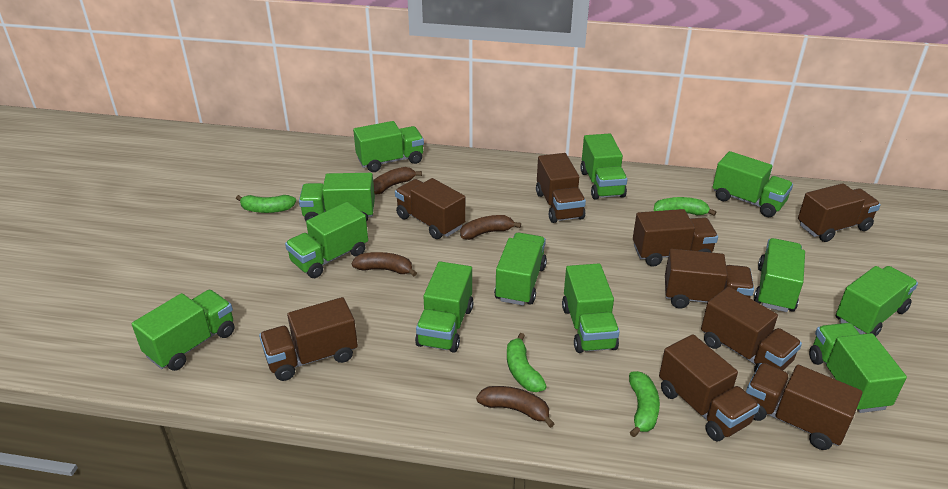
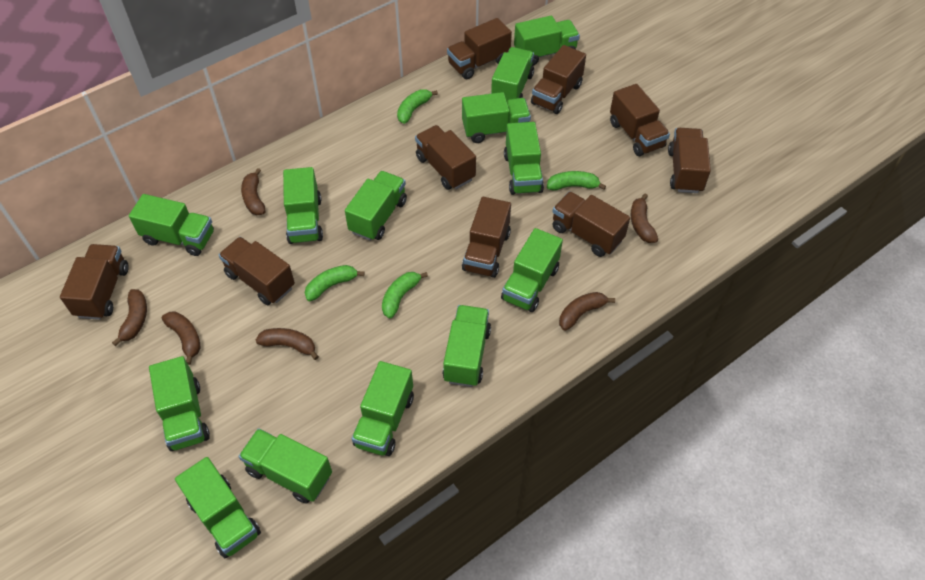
brown banana: [351,252,417,276] [373,167,422,194] [460,215,521,240] [476,386,555,428] = 4 -> [112,289,147,346] [162,312,201,365] [241,168,266,215] [256,328,319,360] [559,292,615,331] [631,194,658,243] = 6
green truck: [132,290,235,371] [285,202,368,278] [299,173,375,222] [353,121,424,172] [415,261,473,353] [494,233,547,305] [562,263,620,353] [580,134,627,200] [713,151,793,217] [754,238,805,312] [809,323,907,413] [835,266,918,336] = 12 -> [129,194,214,256] [149,356,210,451] [175,457,261,558] [239,428,332,504] [283,167,323,244] [345,171,407,241] [352,361,414,456] [443,305,491,387] [462,92,531,143] [491,47,534,101] [501,228,563,312] [504,122,544,195] [514,16,580,66] = 13

